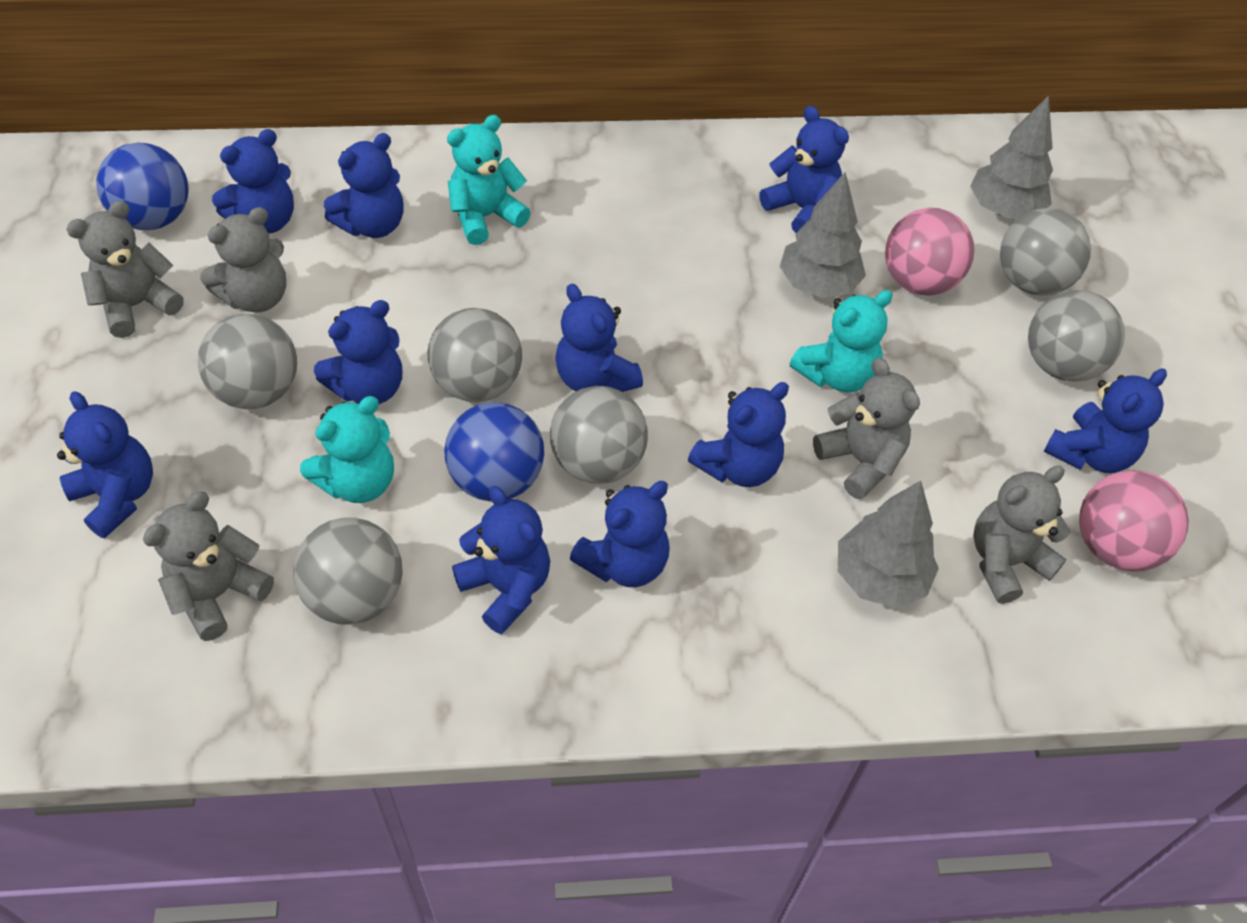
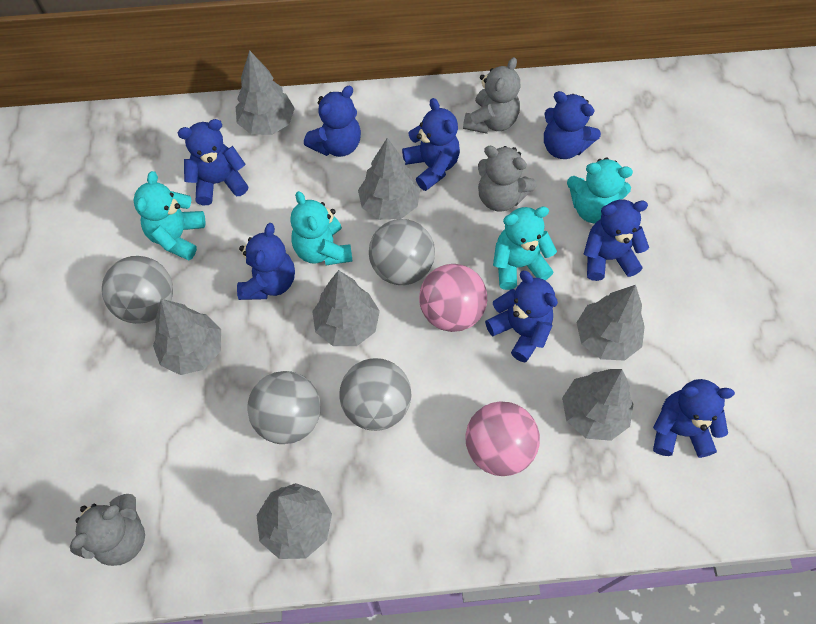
blue ball: [96,142,189,230] [444,402,544,502] = 2 -> none = 0
blue teddy bear: [57,391,153,538] [212,129,294,234] [314,300,402,404] [324,133,404,238] [452,486,550,634] [555,284,643,392] [570,481,670,587] [688,382,789,487] [759,106,849,233] [1044,369,1167,473] = 10 -> [178,119,248,205] [237,223,295,300] [304,86,361,157] [402,98,460,191] [485,270,558,362] [544,91,601,159] [584,199,649,281] [653,379,735,458] = 8
grey ball: [198,314,297,409] [293,518,403,624] [427,308,522,402] [550,386,648,484] [1000,208,1091,295] [1028,290,1125,382] = 6 -> [102,256,173,324] [247,371,321,444] [339,358,412,431] [369,219,435,285] = 4
grey teddy bear: [66,201,184,338] [143,492,274,641] [200,207,286,312] [813,358,920,500] [973,466,1070,604] = 5 -> [70,494,145,566] [463,57,521,134] [478,146,537,212] = 3
grey tree: [780,172,866,298] [838,481,939,608] [970,96,1053,218] = 3 -> [153,299,221,375] [236,50,295,135] [256,483,332,559] [312,270,380,346] [358,138,421,220] [562,369,633,441] [576,285,645,361] = 7
turquoise teddy bear: [300,396,394,503] [447,115,531,245] [790,290,893,392] = 3 -> [134,171,205,260] [290,191,353,265] [493,207,557,290] [567,157,633,223] = 4

